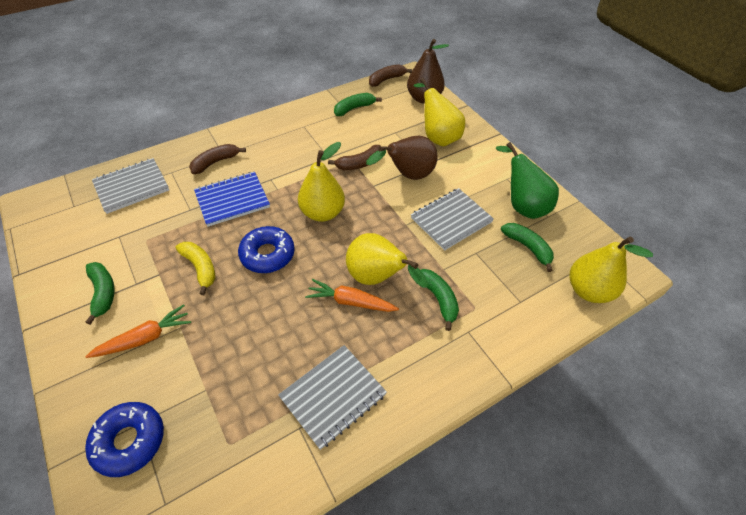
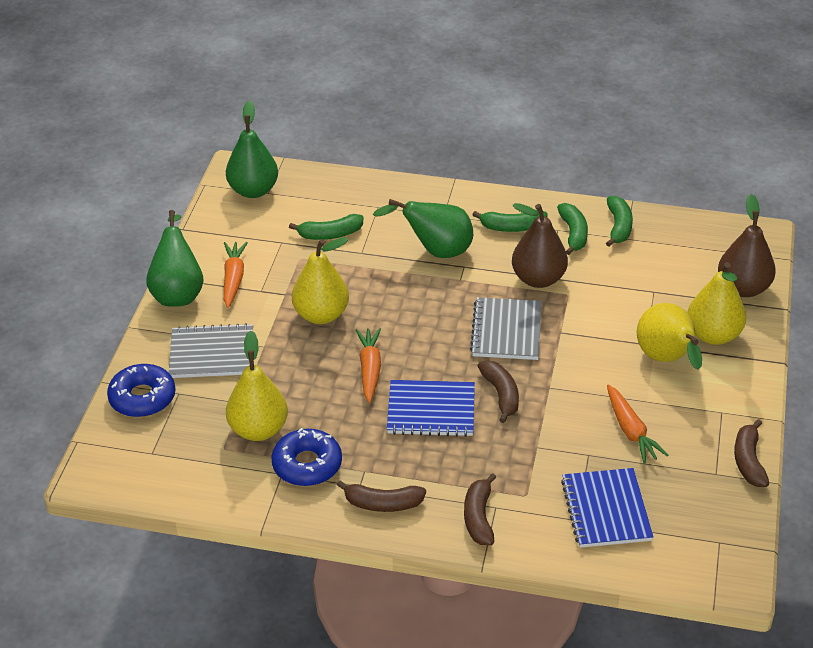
blue notebook: [194,172,270,227] = 1 -> [387,380,475,437] [561,468,654,548] = 2
brown banana: [189,144,246,174] [328,145,381,170] [369,64,412,87] = 3 -> [337,480,426,512] [464,473,497,546] [478,361,519,423] [734,419,769,487] = 4
green pear: [496,142,559,219] = 1 -> [146,210,204,307] [226,100,278,198] [373,199,473,258] = 3
grey notebook: [92,158,169,214] [278,345,387,450] [411,188,494,251] = 3 -> [169,323,253,378] [470,297,541,360] = 2
orange carrot: [85,304,191,358] [305,279,399,312] = 2 -> [224,242,248,308] [355,328,381,403] [607,385,668,463] = 3
yellow banana: [176,242,215,295] = 1 -> none = 0

